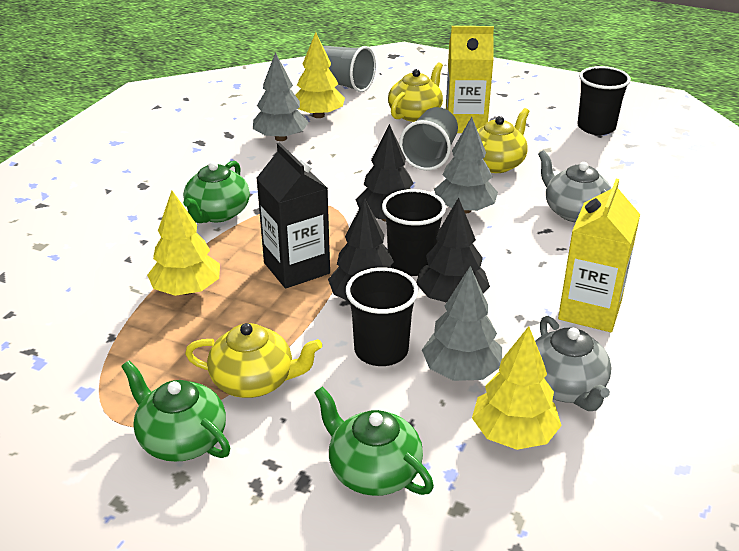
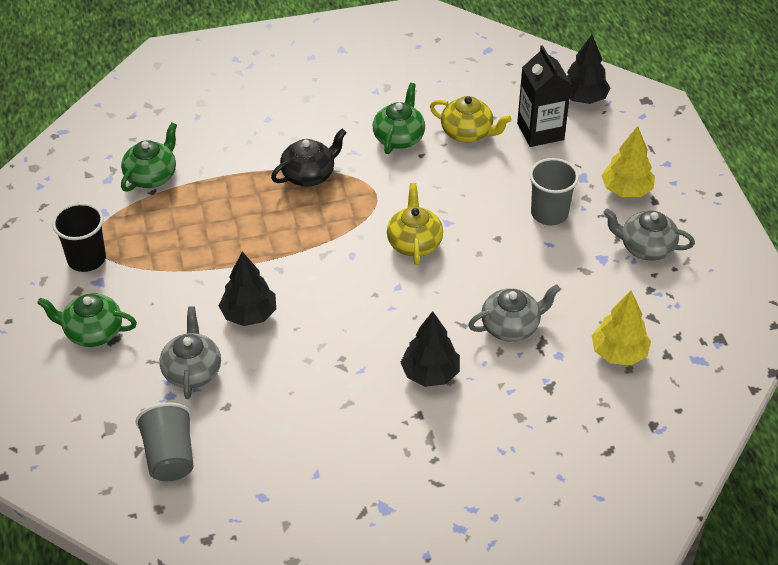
black cup: [346,268,419,366] [382,189,446,276] [577,66,631,135] = 3 -> [52,203,106,272] = 1
black teapot: none = 0 -> [271,128,347,187] = 1
grey teapot: [535,316,611,411] [538,150,612,223] = 2 -> [160,306,221,399] [468,284,561,342] [603,209,695,261] = 3
grey tree: [253,52,309,141] [422,266,502,381] [434,117,498,214] = 3 -> none = 0
yellow carton: [446,26,494,133] [558,179,640,332] = 2 -> none = 0
yellow teapot: [185,323,322,398] [388,62,443,122] [477,108,529,173] = 3 -> [387,183,443,265] [430,96,511,143] = 2
yellow tree: [147,191,220,296] [295,32,345,118] [472,326,562,450] = 3 -> [592,291,651,365] [601,126,655,197] = 2

